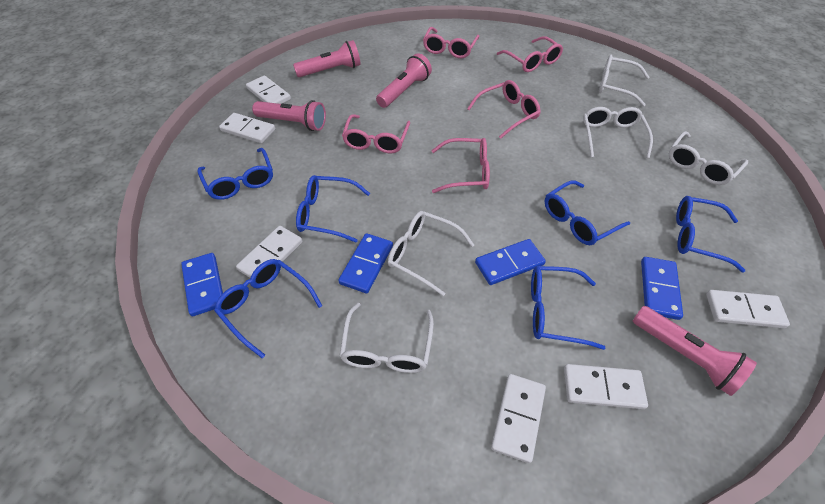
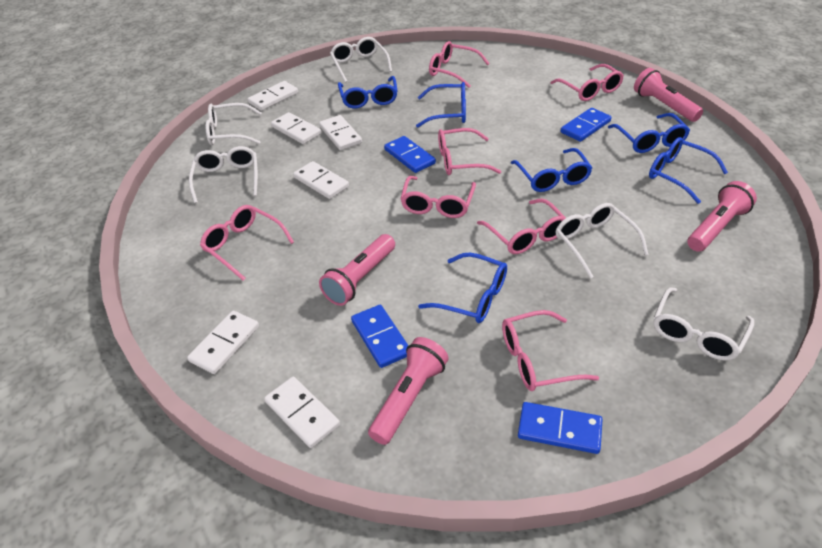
pink glasses: [342,114,410,153] [423,27,479,58] [431,138,490,193] [467,80,541,139] [497,36,563,72] = 5 -> [200,205,294,281] [400,176,476,218] [429,41,490,88] [438,128,502,175] [477,199,566,254] [502,310,599,391] [551,64,624,101] = 7

